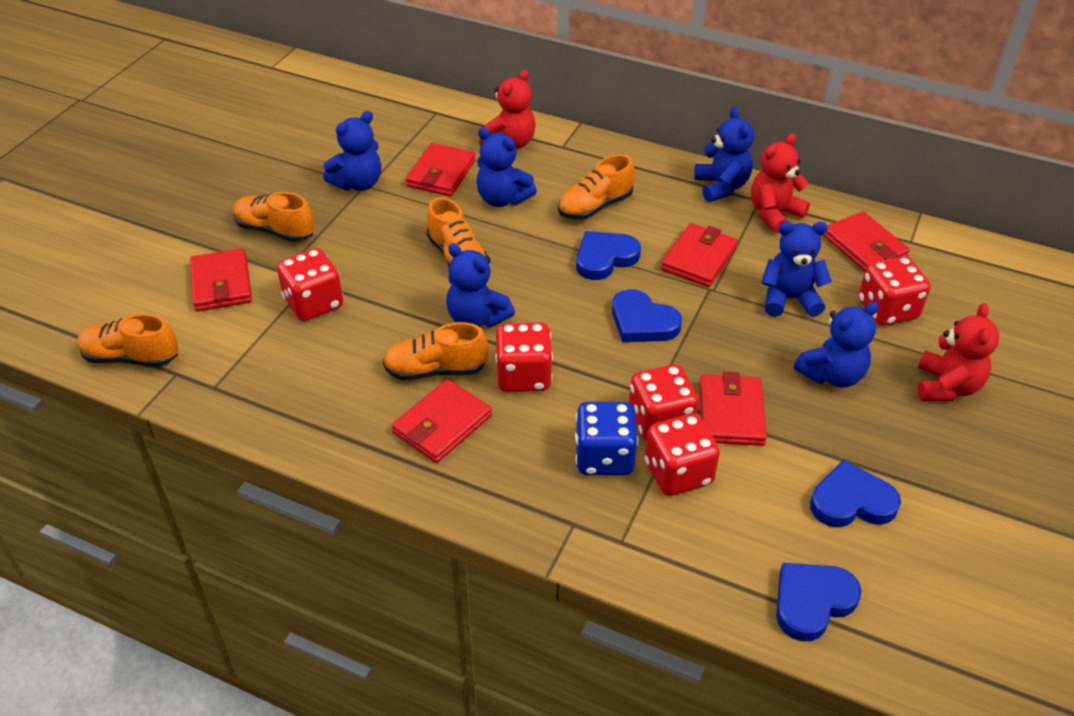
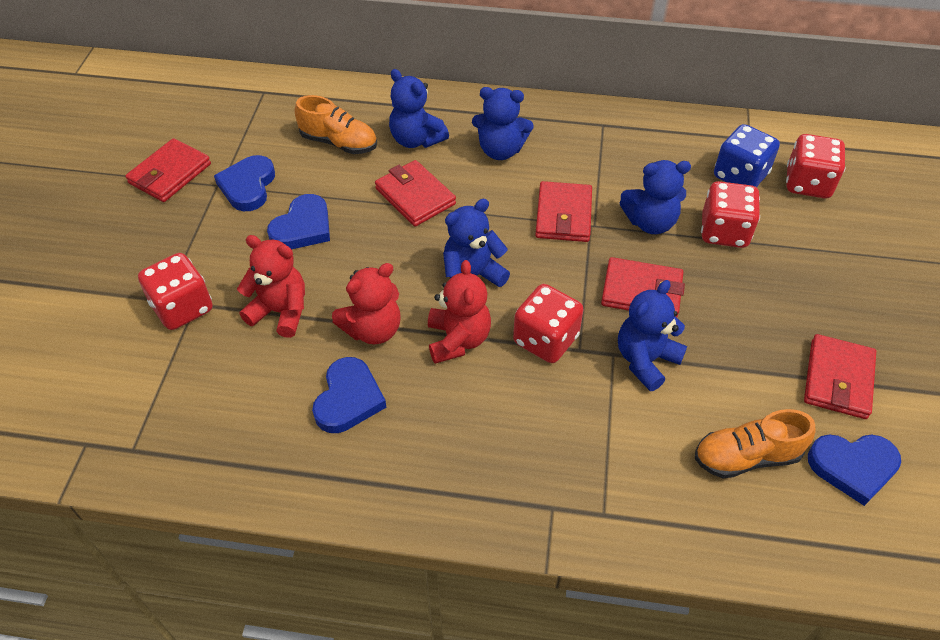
blue teddy bear: [323,111,381,191] [446,243,515,328] [476,127,537,207] [694,107,754,202] [761,222,832,317] [794,301,879,388] = 6 -> [389,69,449,148] [443,199,510,287] [472,87,534,160] [618,280,687,391] [619,160,691,234] = 5
orange shoe: [77,314,178,367] [234,192,314,242] [383,322,488,380] [427,197,488,267] [558,154,635,220] = 5 -> [295,95,377,154] [695,409,815,478] = 2
red dice: [277,248,343,321] [495,322,553,392] [629,364,699,441] [645,413,720,496] [858,256,931,326] = 5 -> [138,253,213,330] [513,284,584,363] [701,181,760,248] [786,134,846,198] = 4
red wallet: [190,248,252,311] [392,379,492,463] [406,143,476,196] [661,223,738,287] [700,372,767,446] [823,212,910,271] = 6 -> [125,138,211,202] [375,160,456,227] [535,181,592,242] [601,257,685,317] [804,334,876,419] = 5

